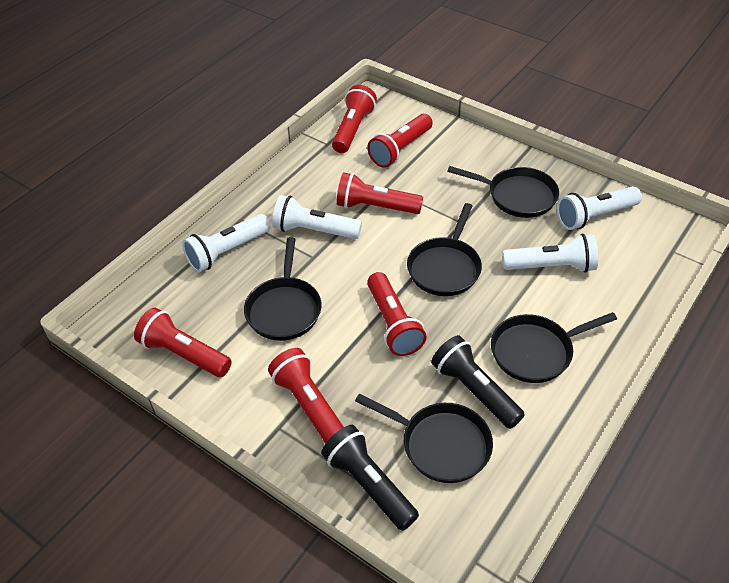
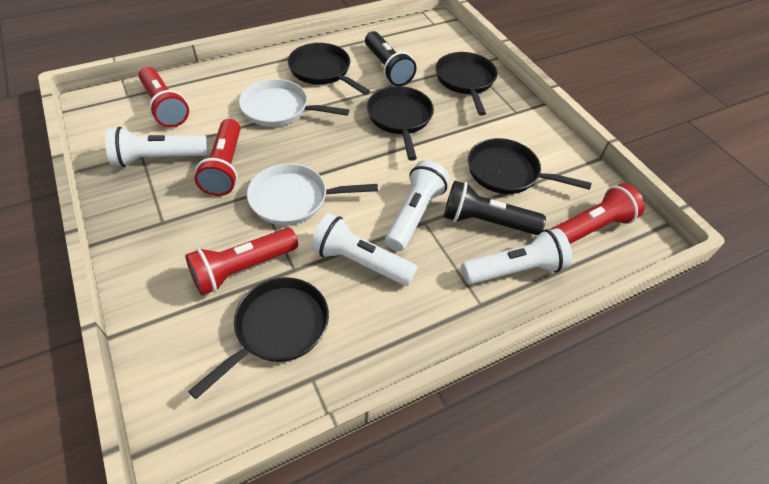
red flashlight: [134,308,232,377] [268,348,344,444] [332,85,377,153] [336,172,423,214] [367,114,433,168] [367,272,427,356] = 6 -> [138,67,189,128] [185,228,298,295] [195,119,240,196] [550,183,645,244] = 4
white pan: none = 0 -> [239,79,349,127] [247,163,378,225] = 2

